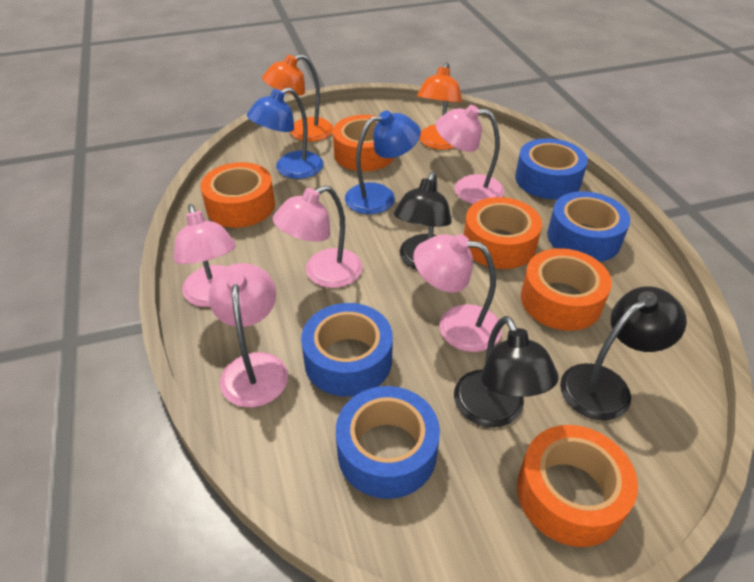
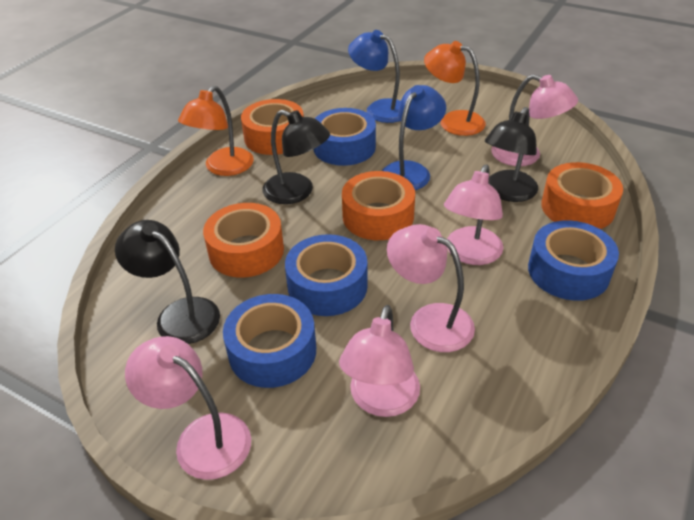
orange tape: [201,162,275,228] [333,115,395,171] [464,197,542,269] [517,425,638,547] [521,248,612,331] = 5 -> [203,203,284,278] [241,99,304,155] [342,171,415,240] [541,162,623,229] = 4

